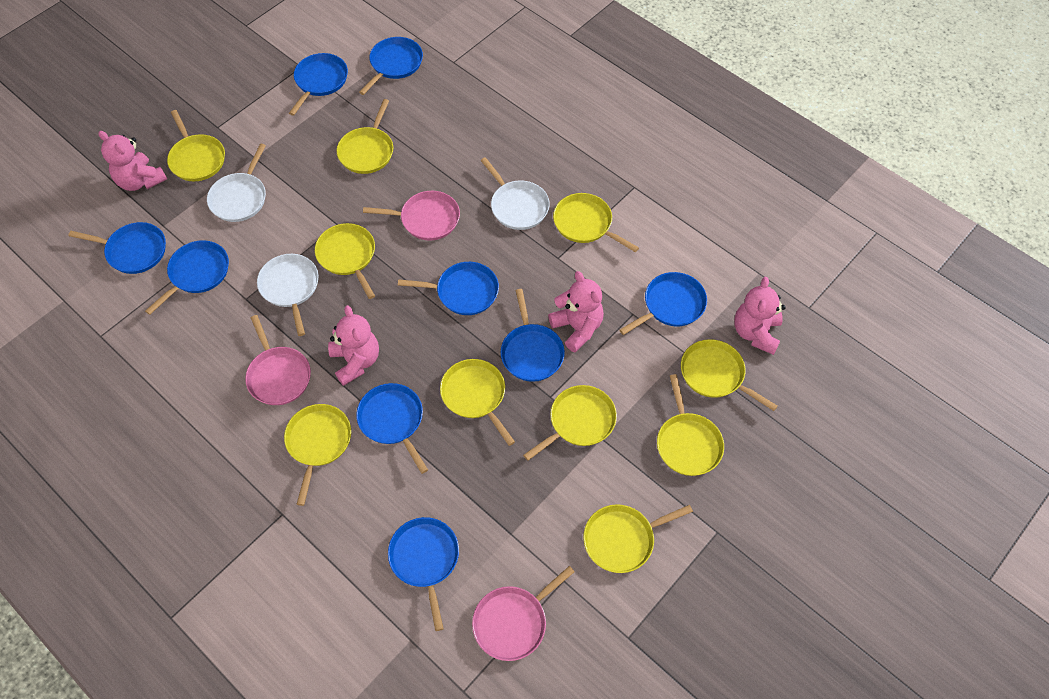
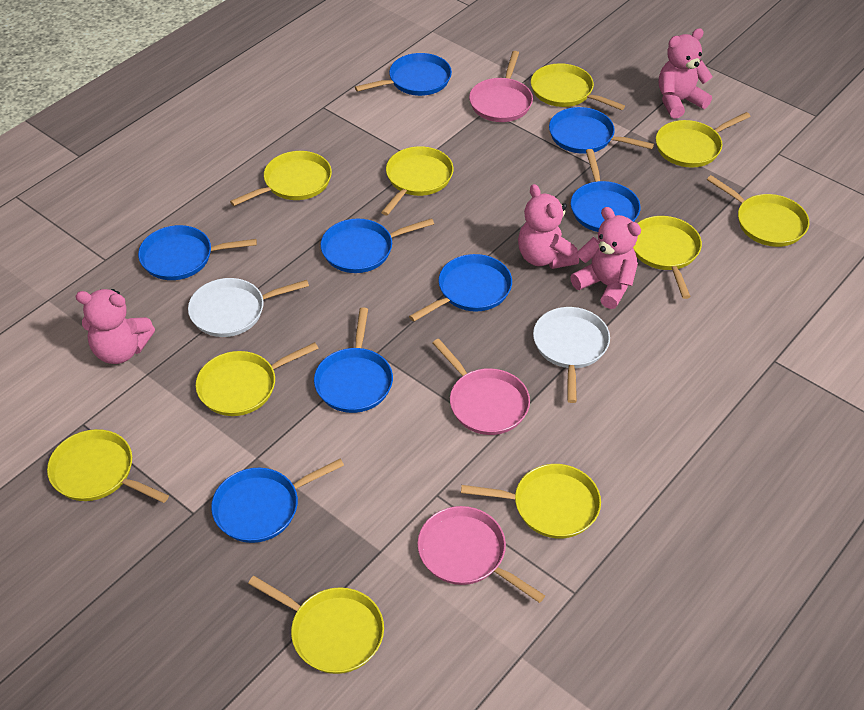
blue pan: [68,222,166,274] [145,240,229,315] [289,53,348,116] [356,383,428,474] [359,37,423,95] [388,517,459,631] [398,262,499,315] [501,289,565,382] [619,272,707,335] = 9 -> [138,225,257,280] [211,459,344,543] [314,307,393,413] [321,218,434,273] [355,53,452,96] [409,254,512,322] [549,107,654,154] [571,149,641,232] = 8
white pan: [207,144,266,222] [257,254,319,336] [480,157,550,230] = 3 -> [188,278,309,337] [533,307,610,403] = 2

